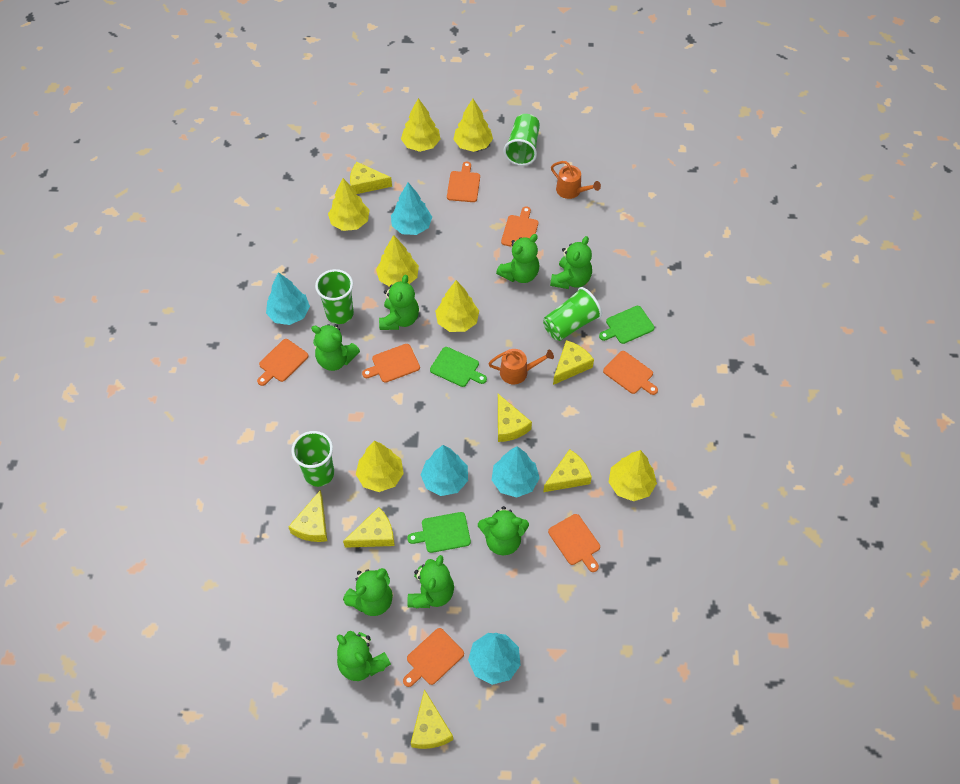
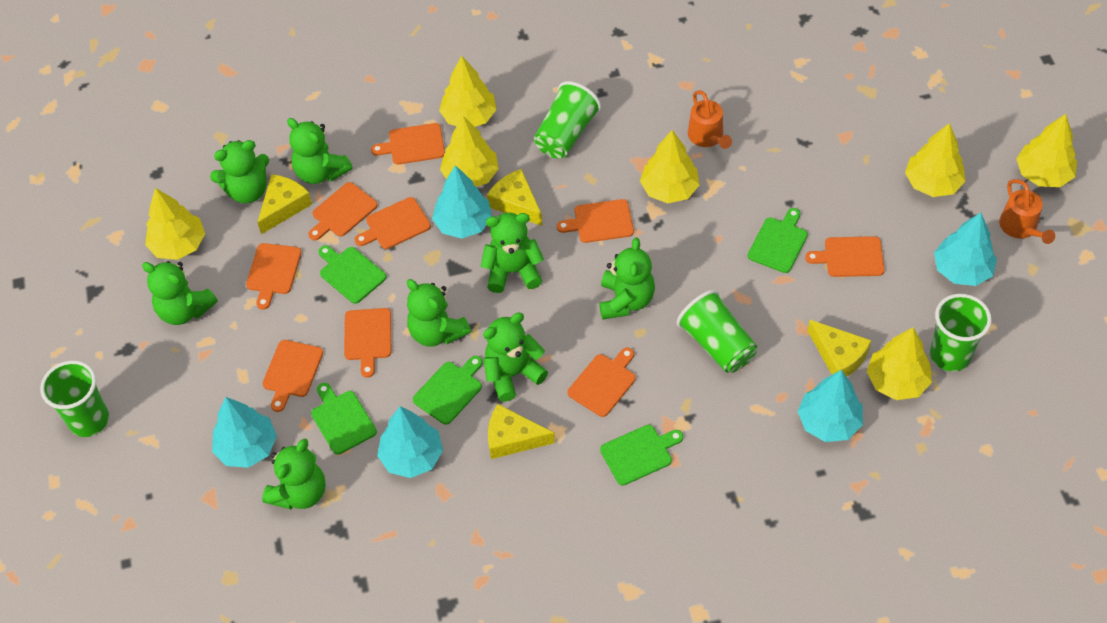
green cutting board: [407,512,471,553] [430,347,487,387] [599,306,655,344] = 3 -> [311,383,377,455] [318,245,386,304] [413,356,483,425] [600,425,683,486] [748,208,808,273] = 5
orange cutting board: [257,339,308,386] [362,344,420,383] [403,628,464,687] [447,162,480,202] [501,206,538,247] [548,514,600,572] [603,351,658,395] = 7 -> [246,243,302,310] [262,340,323,412] [308,182,378,240] [344,308,391,378] [355,197,431,249] [371,123,445,165] [557,199,634,243] [567,348,636,417] [805,236,885,277] = 9
yellow cheese: [288,490,327,542] [343,507,395,548] [350,162,392,194] [411,689,453,749] [498,394,532,442] [543,449,592,492] [553,340,594,385] = 7 -> [257,174,312,234] [487,169,542,226] [488,404,555,459] [808,320,872,377] = 4

